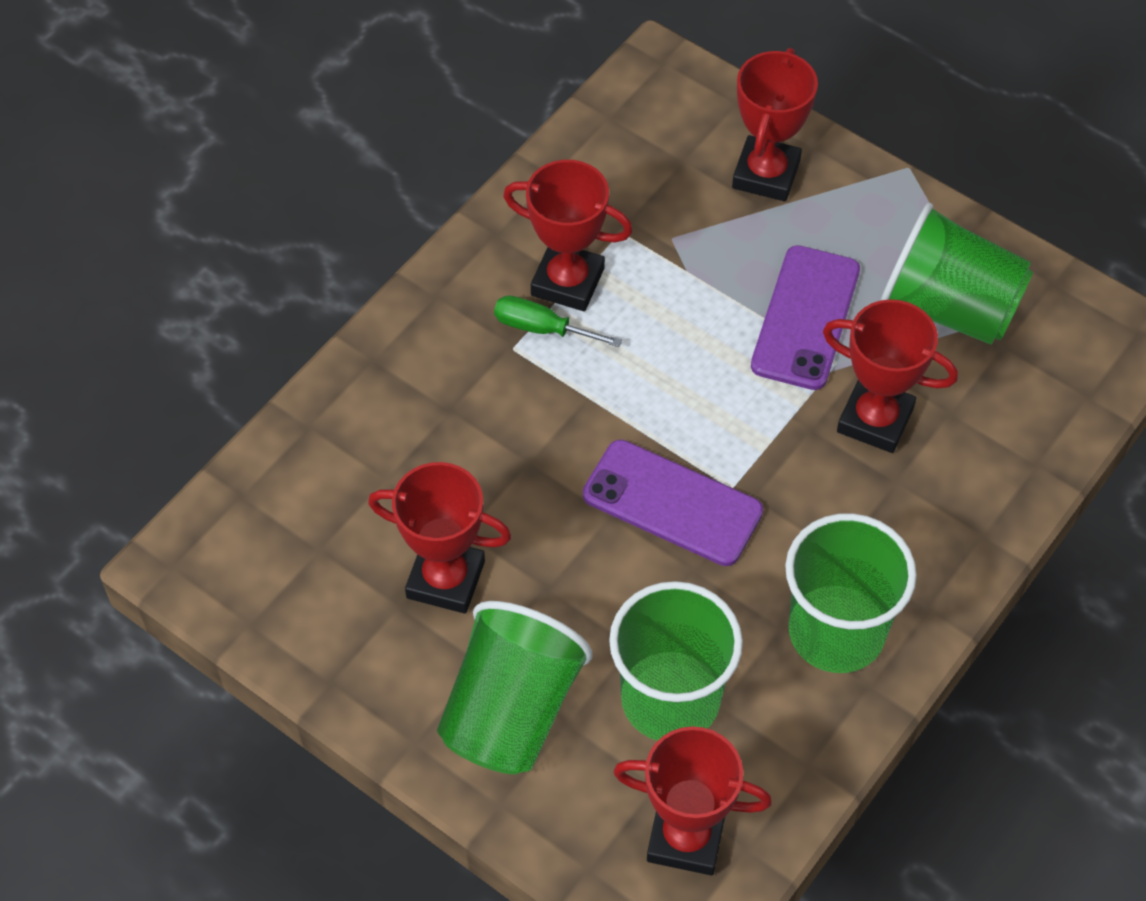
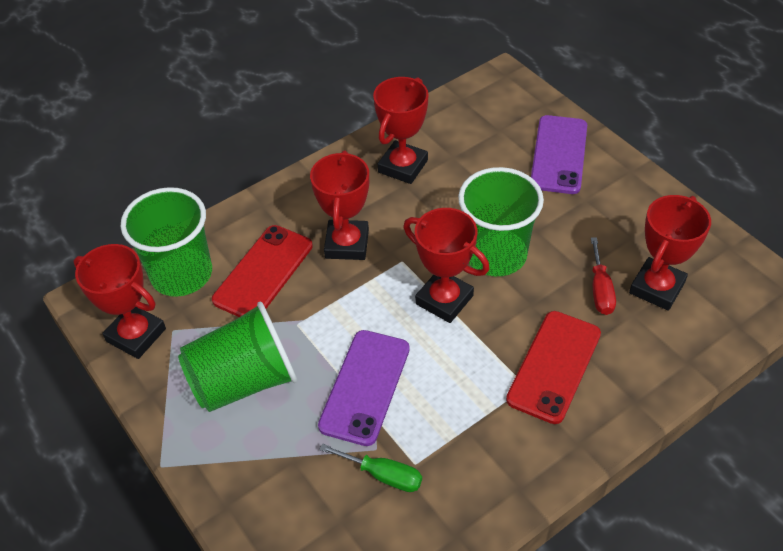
green cup: [437,601,593,774] [609,581,743,741] [785,513,917,673] [880,203,1033,345] = 4 -> [121,187,212,297] [178,302,297,412] [458,167,544,276] = 3
red phone: none = 0 -> [212,225,313,317] [506,311,601,424] = 2
red screwdriver: none = 0 -> [591,237,616,315] = 1

